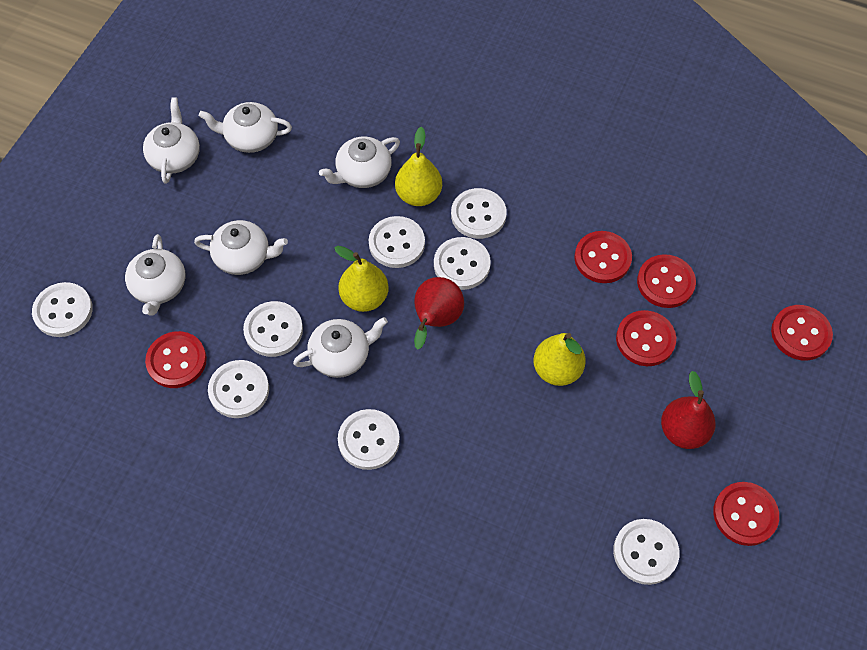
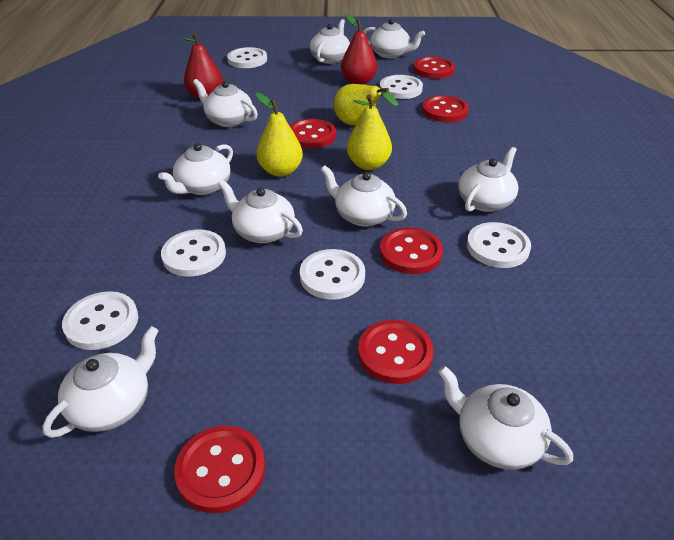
white button: [32,282,93,337] [208,360,269,418] [243,301,303,357] [338,409,400,470] [369,216,425,268] [434,237,491,290] [451,188,507,239] [613,519,679,585] = 8 -> [62,291,138,350] [161,229,226,277] [227,47,267,68] [300,249,365,300] [380,75,423,99] [467,222,531,268] = 6
white teapot: [125,234,186,315] [143,97,200,184] [194,220,288,275] [199,102,292,153] [293,317,388,378] [319,136,400,188] = 6 -> [42,326,159,438] [158,143,233,195] [193,79,258,127] [218,180,303,243] [310,19,350,64] [321,165,407,227] [364,19,425,59] [438,366,573,470] [458,147,518,212] = 9

